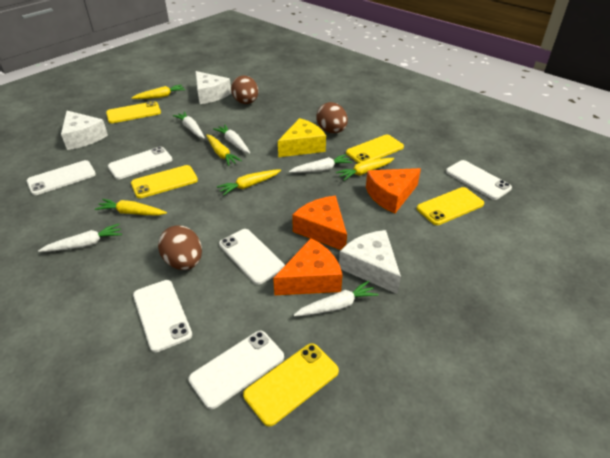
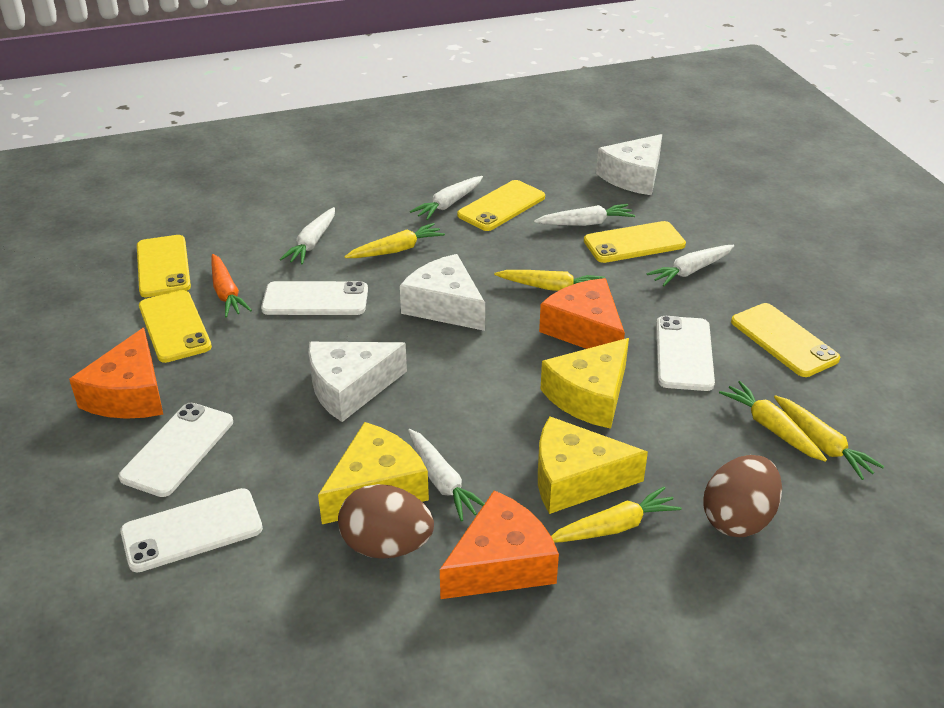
brown egg: [158,226,202,270] [231,76,258,104] [316,102,348,133] = 3 -> [338,484,434,559] [704,455,782,537] = 2
orange carrot: none = 0 -> [211,254,252,317] = 1
white phone: [27,160,96,195] [108,146,173,180] [133,280,192,352] [188,331,284,409] [219,229,285,285] [446,160,512,200] = 6 -> [119,403,233,497] [120,488,263,573] [261,281,368,315] [656,316,715,391] = 4
yellow cheese: [278,118,326,157] = 1 -> [318,422,429,524] [538,416,648,514] [540,338,629,429] = 3

